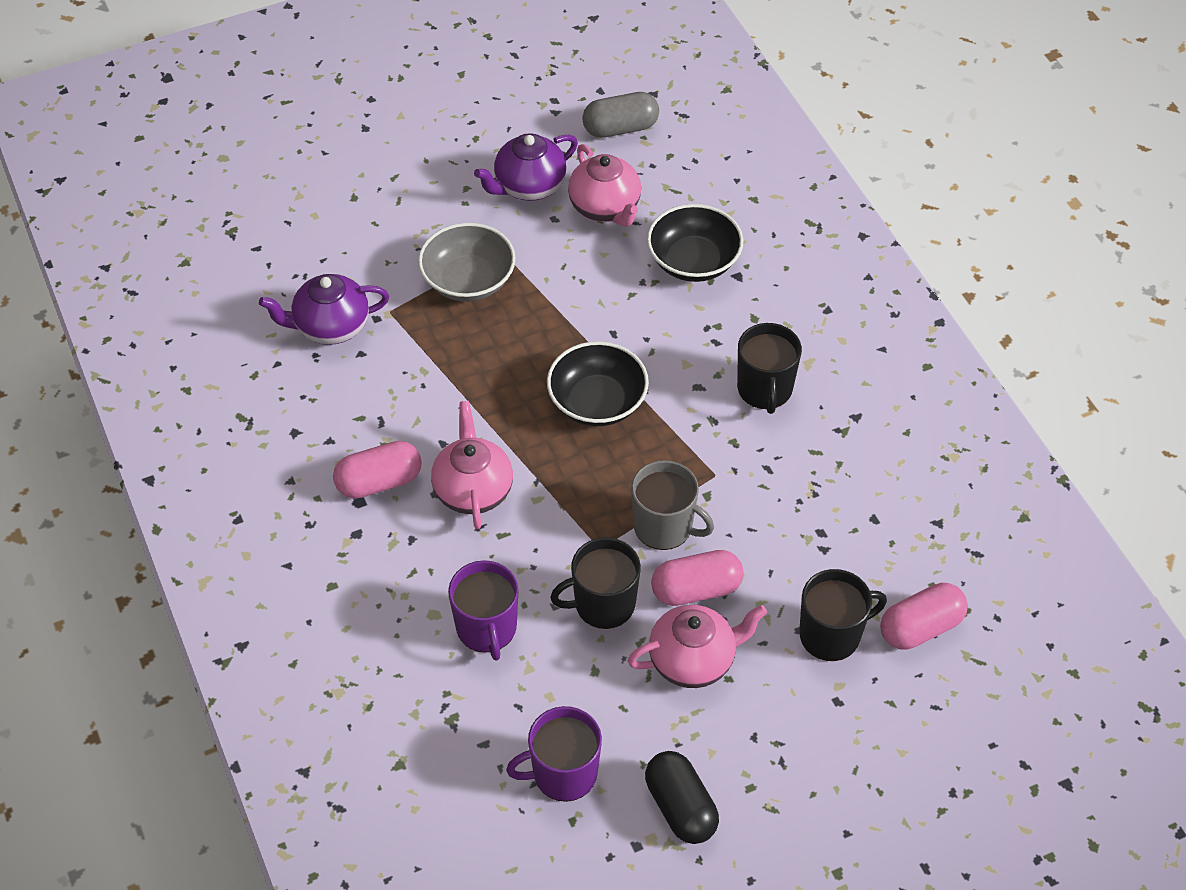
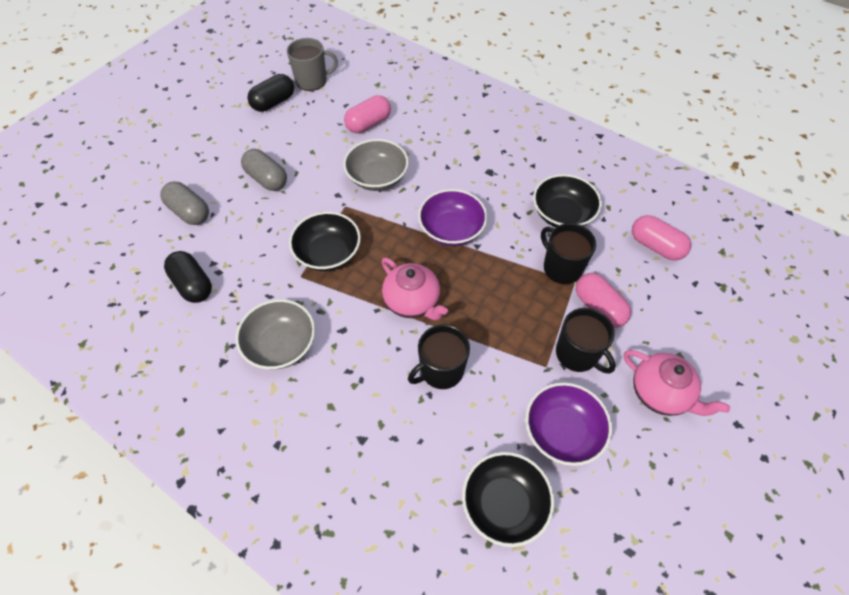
black bowl: [547,341,649,426] [647,204,743,282] = 2 -> [289,212,361,271] [462,452,554,547] [533,174,602,227] = 3
black capsule: [645,751,719,844] = 1 -> [164,251,212,303] [247,74,294,112] = 2
grey bowl: [418,223,516,302] = 1 -> [236,299,315,370] [343,139,409,191] = 2
grey capsule: [582,92,659,138] = 1 -> [160,182,209,225] [241,149,287,191] = 2
pink teapot: [431,401,513,529] [568,144,641,227] [628,605,767,688] = 3 -> [381,258,448,320] [624,350,730,416] = 2
purple bowl: none = 0 -> [418,189,487,246] [525,382,612,466] = 2
purple mug: [448,560,518,660] [506,706,602,802] = 2 -> none = 0
purple teapot: [259,274,389,345] [474,133,578,201] = 2 -> none = 0

